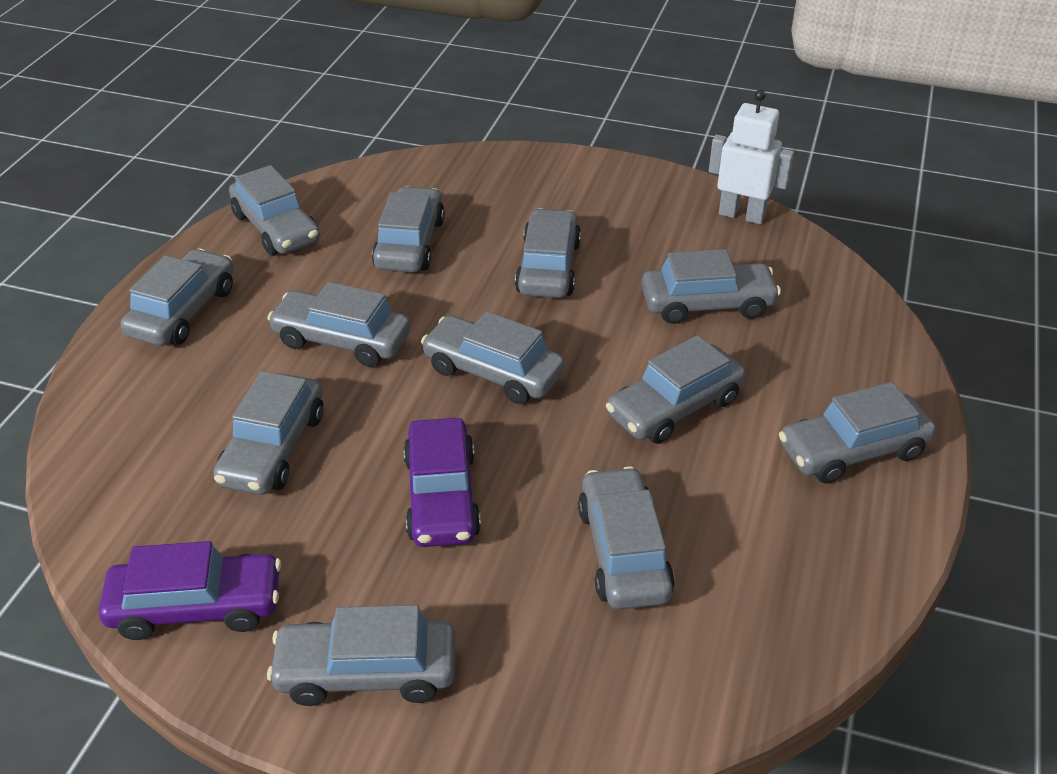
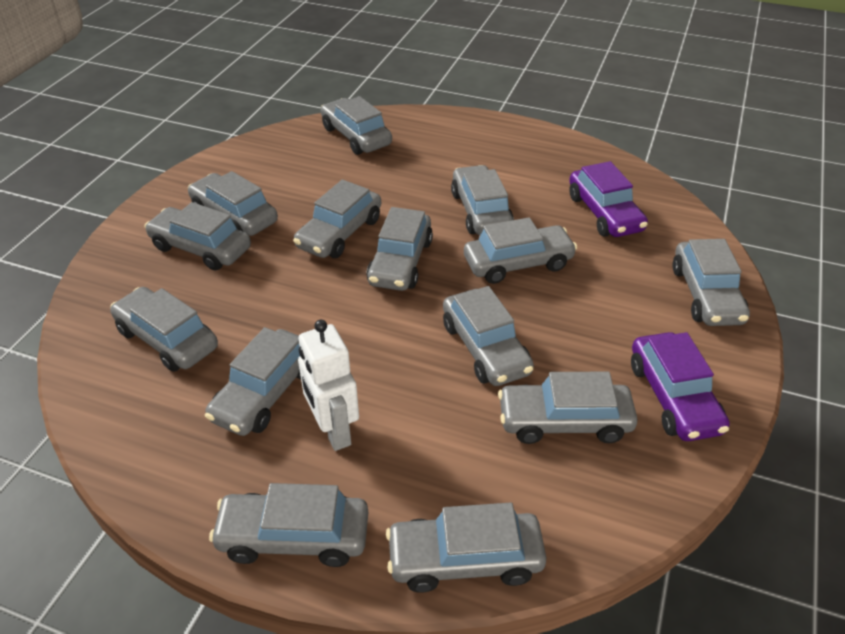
grey car: [121,249,233,346] [213,371,323,495] [229,165,320,256] [267,282,410,367] [267,605,455,706] [372,186,445,272] [421,311,565,404] [515,208,581,298] [578,466,675,610] [606,335,745,444] [641,249,781,324] [779,382,936,484] = 12 -> [110,287,218,372] [145,202,251,271] [187,171,278,236] [205,327,301,436] [209,483,368,567] [293,180,381,258] [321,96,392,155] [366,207,433,291] [386,503,546,593] [443,286,534,386] [451,165,514,235] [464,217,577,284] [498,372,638,444] [672,239,750,326] = 14

